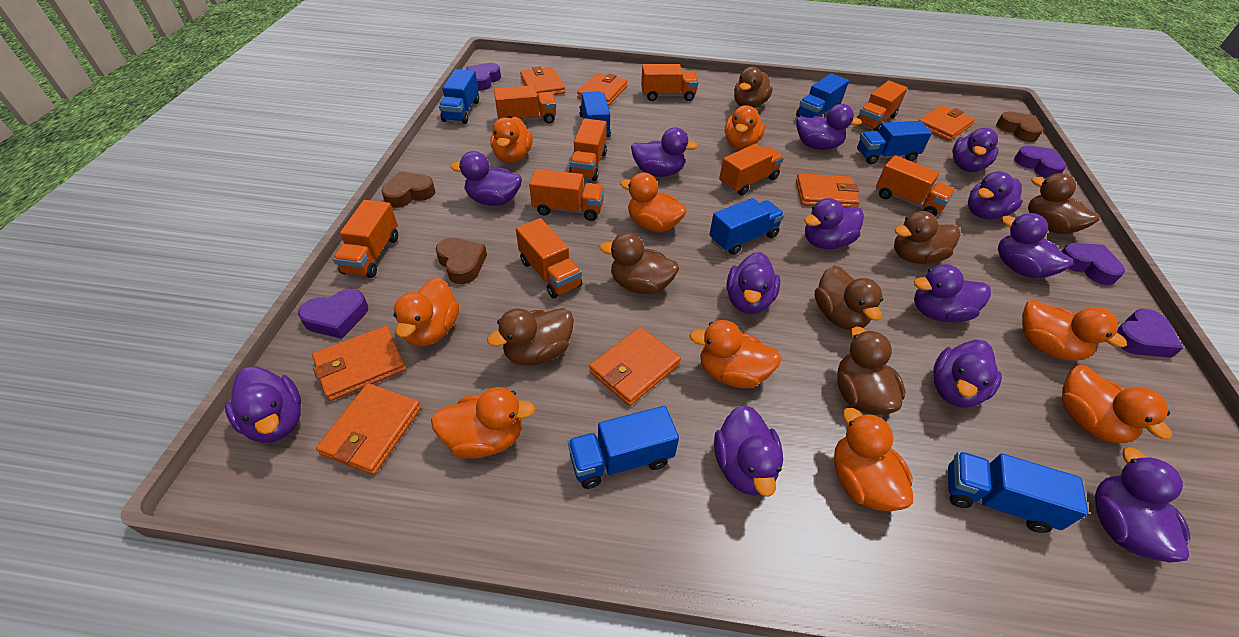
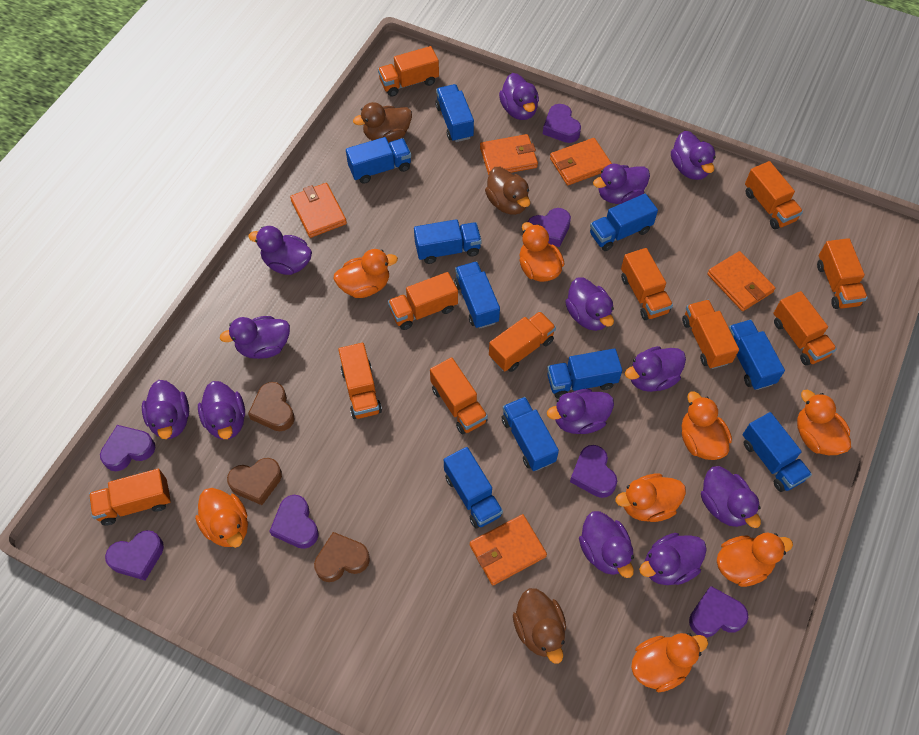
blue truck: [439,69,479,124] [568,406,679,489] [579,91,611,137] [709,198,784,255] [796,73,849,118] [857,121,932,164] [948,452,1088,533] = 7 -> [346,137,411,184] [414,219,482,264] [435,84,474,142] [444,447,503,528] [454,261,500,329] [502,397,559,471] [547,348,622,398] [590,194,658,251] [729,320,785,390] [743,412,812,492] = 10
brown duck: [487,308,574,366] [599,233,679,294] [734,67,773,108] [815,265,883,330] [837,327,906,415] [894,211,960,264] [1028,173,1100,234] = 7 -> [353,102,412,142] [485,167,530,215] [513,588,566,664] = 3
orange duck: [393,278,459,346] [431,387,536,458] [490,117,533,163] [620,172,687,232] [689,320,782,388] [725,105,765,149] [834,408,913,511] [1022,300,1127,361] [1062,365,1172,444] = 9 -> [195,488,248,548] [334,249,398,298] [519,222,564,282] [616,474,686,522] [631,633,708,692] [682,391,732,460] [717,533,793,587] [797,390,851,455] = 8
orange truck: [333,200,398,278] [494,85,556,124] [516,218,582,298] [529,169,604,221] [569,118,607,181] [641,64,698,101] [719,144,784,196] [857,81,908,132] [876,155,955,216] = 9 -> [89,469,171,526] [338,343,382,419] [378,46,439,97] [388,272,458,330] [430,358,488,434] [489,311,556,372] [621,248,673,320] [682,300,739,369] [745,161,803,229] [773,291,837,366] [817,238,868,309] = 11
orange wallet: [312,326,406,401] [316,383,422,475] [520,66,565,96] [577,73,627,106] [589,327,681,406] [796,173,860,208] [918,105,975,141] = 7 -> [290,183,347,238] [470,514,547,585] [480,134,538,175] [550,138,612,185] [707,251,775,311] = 5
purple heart: [298,289,368,339] [466,63,501,91] [1014,146,1067,178] [1061,243,1125,285] [1117,309,1183,358] = 5 -> [100,425,155,471] [105,530,164,581] [269,495,319,549] [528,208,571,247] [543,104,581,143] [570,445,617,498] [689,586,748,637] = 7

